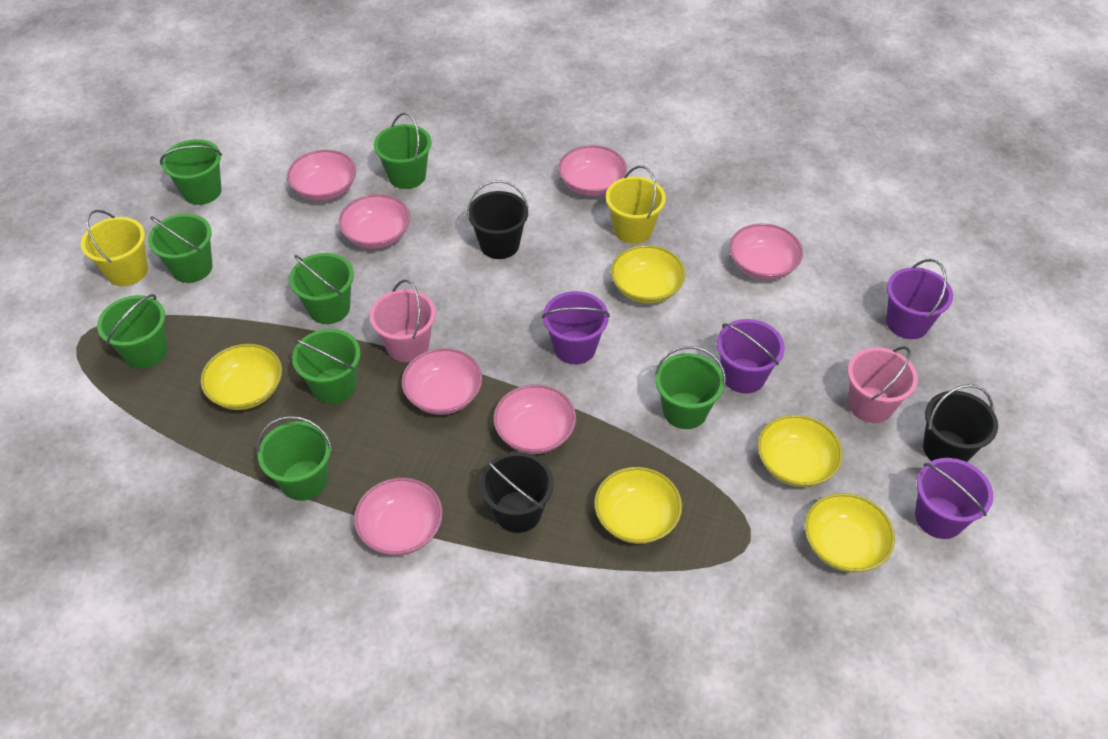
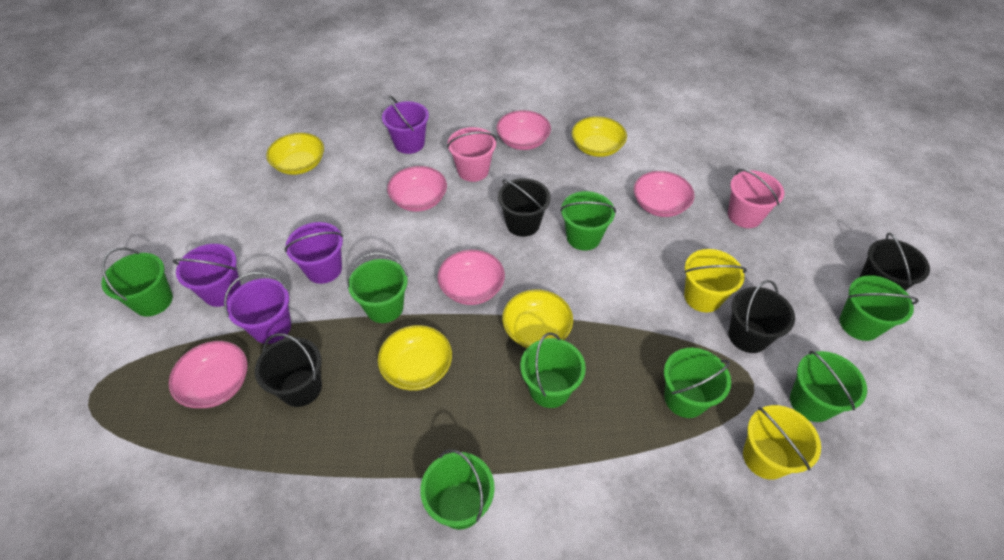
black bucket: [467,180,528,259] [480,452,554,533] [923,384,998,462] = 3 -> [255,333,322,407] [498,178,551,237] [729,280,795,353] [860,233,930,291] = 4
pink bowl: [287,150,356,201] [338,194,410,249] [354,478,443,556] [402,348,482,415] [494,384,576,454] [558,145,627,196] [729,223,803,280] = 7 -> [169,341,248,408] [387,166,447,212] [437,250,505,305] [496,110,551,150] [634,171,695,217] = 5
yellow bowl: [201,344,282,410] [594,467,682,544] [611,245,685,304] [757,415,843,487] [804,493,895,572] = 5 -> [266,133,324,175] [378,325,452,391] [502,289,573,348] [572,116,627,157] = 4

